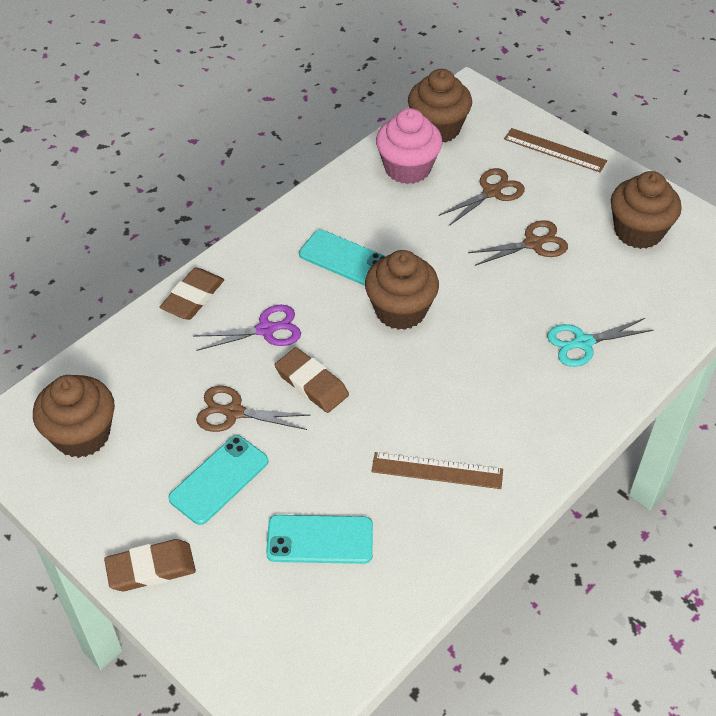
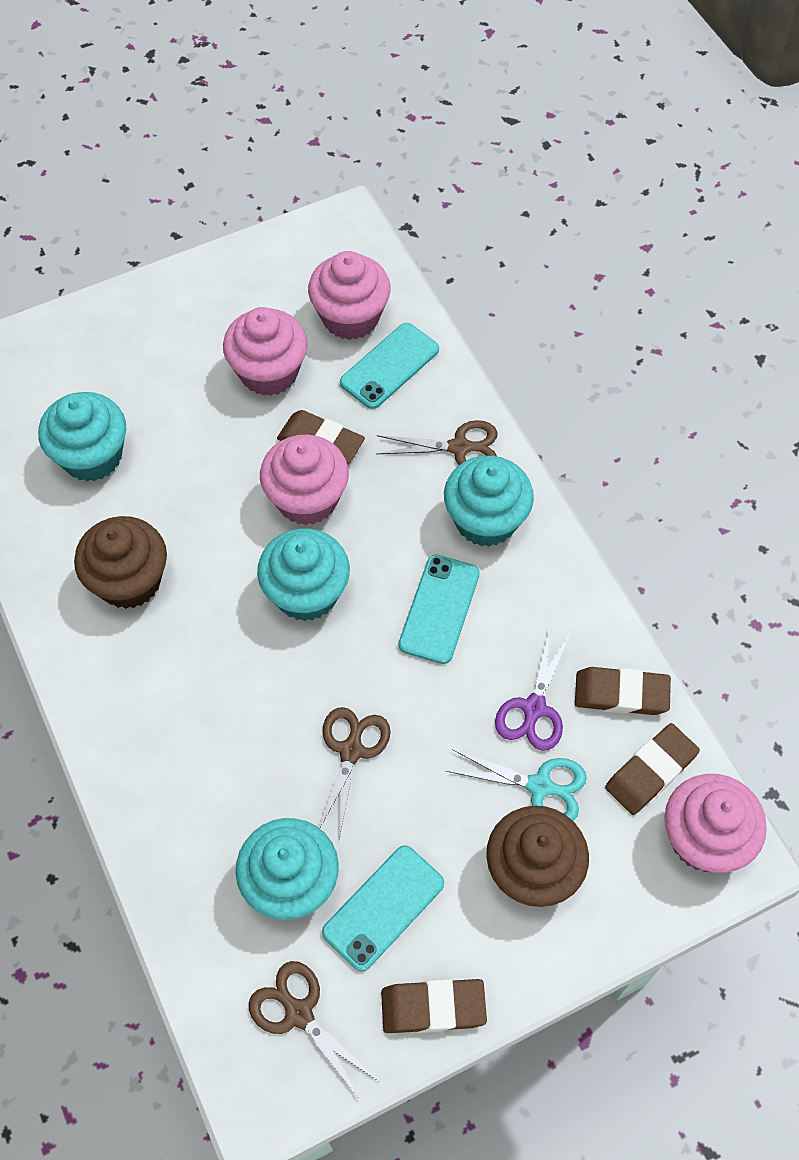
brown cupcake: [33,375,115,458] [365,250,439,330] [408,69,472,142] [611,171,682,249] = 4 -> [74,516,167,609] [486,806,589,907] = 2
brown eraser: [104,539,196,591] [160,267,224,320] [275,347,349,413] = 3 -> [277,410,365,464] [381,979,487,1033] [575,667,671,715] [605,723,700,815] = 4
brown ruler: [371,452,503,489] [504,128,607,172] = 2 -> none = 0
pink cupcake: [376,108,442,184] = 1 -> [223,307,308,396] [260,434,349,525] [308,251,391,340] [664,774,767,873] = 4
turquoise cupcake: none = 0 -> [38,392,126,481] [235,818,339,920] [257,528,350,621] [444,456,534,547] = 4

